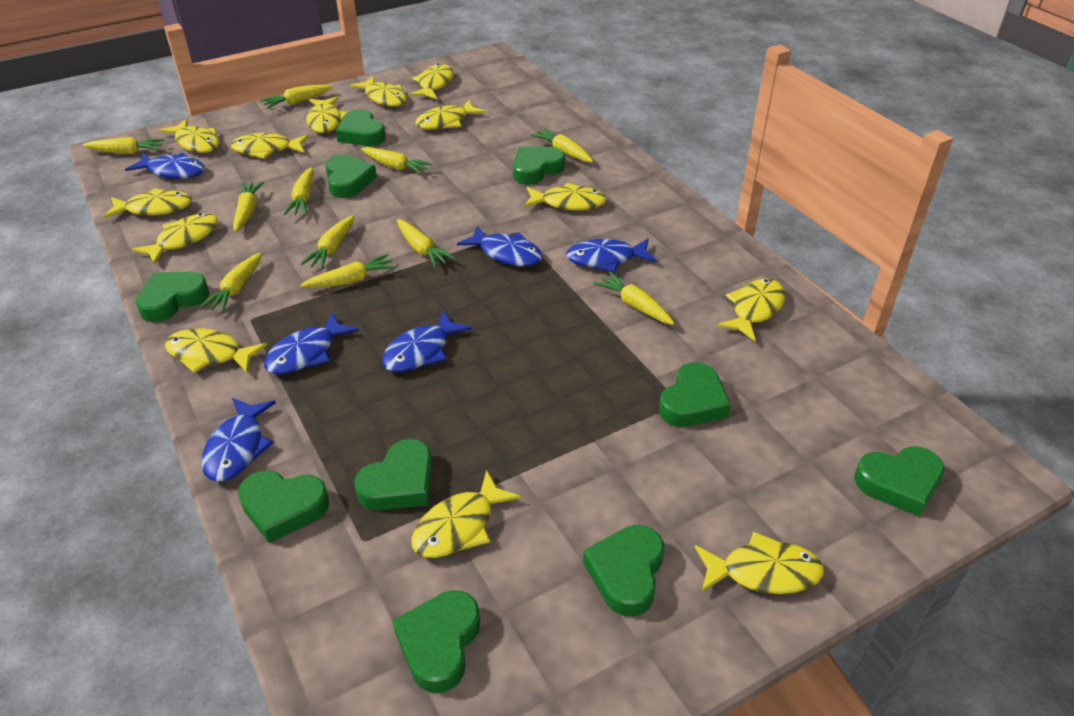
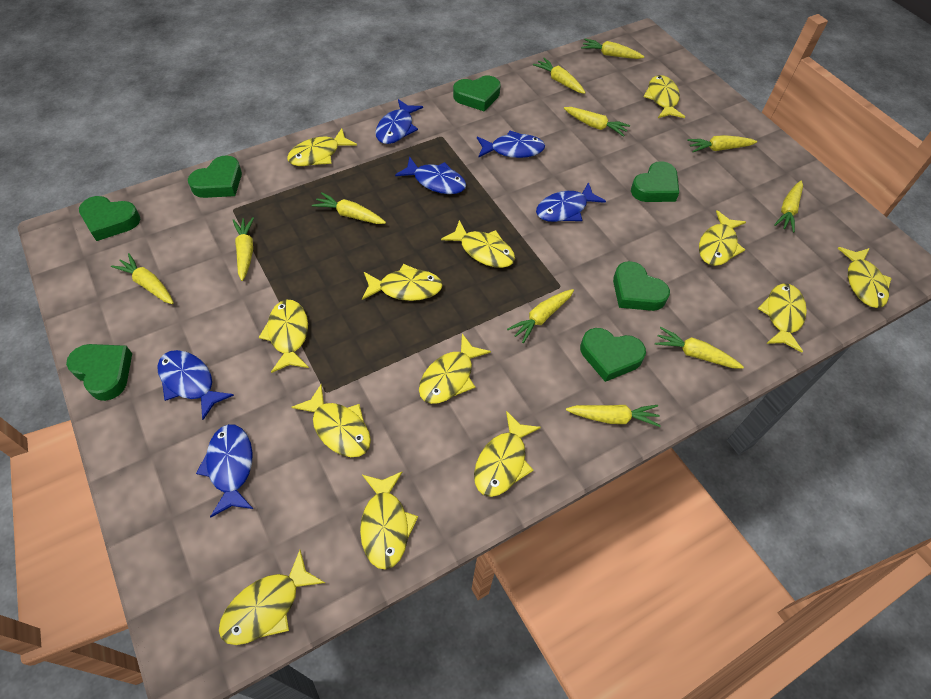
green heart: [135,272,209,322] [238,470,329,543] [325,154,377,198] [336,109,386,146] [354,439,432,511] [393,590,480,693] [513,146,565,185] [583,525,664,617] [659,362,731,427] [854,446,945,517] = 10 -> [66,344,132,401] [79,196,140,241] [188,155,242,198] [453,76,501,111] [580,328,646,382] [613,261,670,311] [631,161,679,202] = 7

